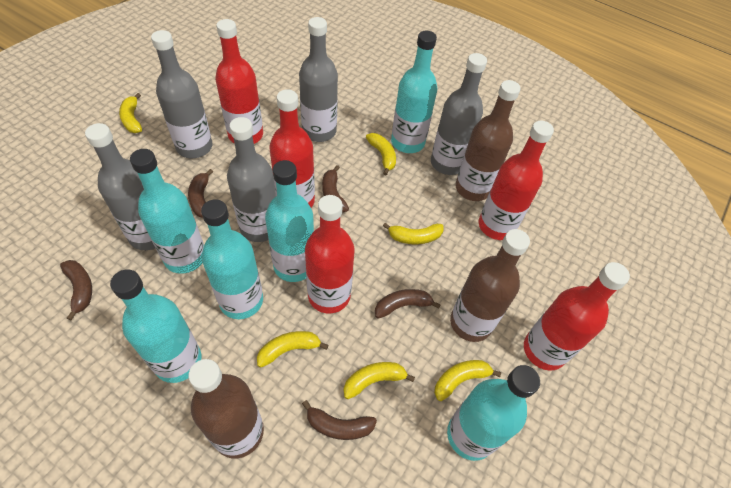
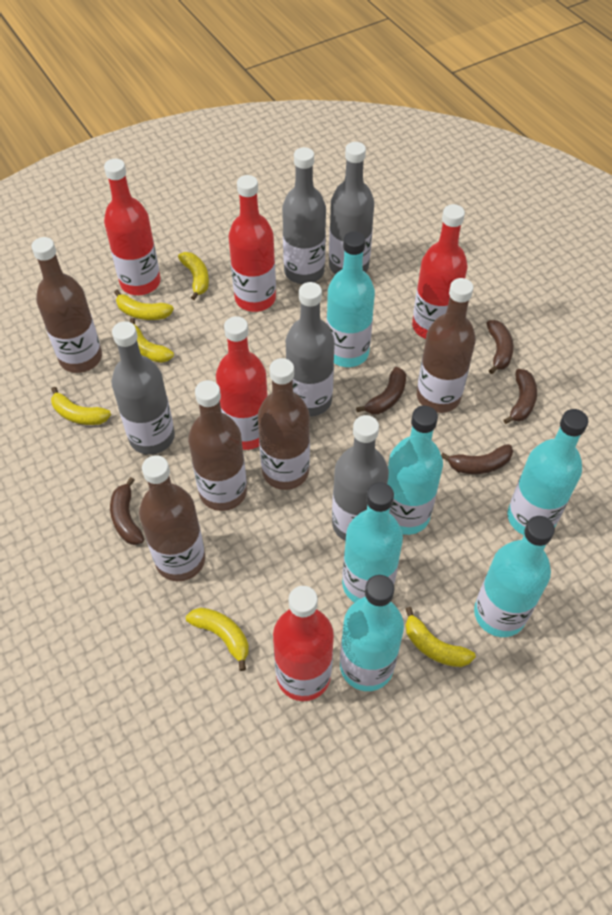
brown bottle: [188,359,264,459] [450,229,530,342] [455,80,521,201] = 3 -> [32,237,102,373] [139,455,205,581] [188,380,247,511] [258,358,310,490] [417,278,476,413] = 5

